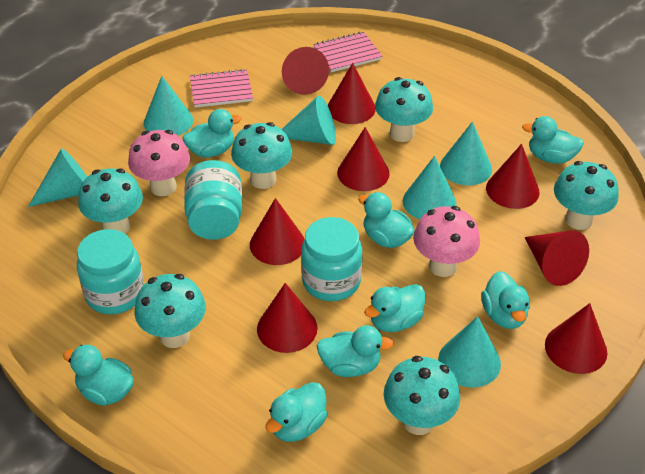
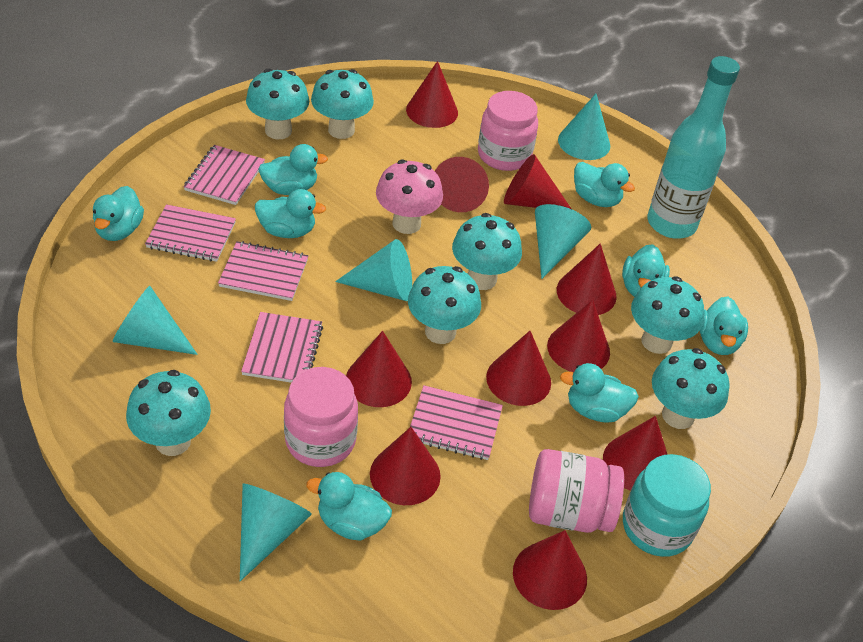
pink jar: none = 0 -> [284,367,358,467] [478,91,538,171] [529,449,624,533] = 3
pink mushroom: [128,130,190,196] [413,206,480,277] = 2 -> [376,159,443,234] = 1
pink notebook: [190,69,253,107] [313,32,383,72] = 2 -> [145,204,236,262] [184,145,265,205] [218,241,308,301] [241,312,323,383] [410,385,503,460] = 5
red cone: [250,198,304,265] [257,283,317,353] [282,47,329,95] [328,63,376,124] [337,127,390,191] [486,144,540,209] [524,230,589,286] [545,303,607,374] = 8 -> [346,331,412,407] [370,427,441,505] [406,61,458,128] [435,157,489,212] [486,331,551,406] [504,154,571,209] [513,530,587,610] [547,300,610,372] [557,243,617,315] [603,416,668,491] = 10
turquoise bottle: none = 0 -> [647,56,740,238] = 1
turquoise cone: [28,148,87,207] [144,76,193,135] [281,96,336,145] [403,156,457,219] [438,316,501,387] [440,121,492,185] = 6 -> [113,286,198,355] [240,484,312,581] [335,239,412,301] [535,204,591,279] [558,94,610,160] = 5
turquoise jar: [77,229,144,314] [184,160,242,240] [301,217,362,301] = 3 -> [623,454,711,557] = 1
turquoise mushroom: [78,168,143,234] [134,274,206,348] [231,122,292,189] [375,77,433,142] [384,356,460,435] [554,161,619,230] = 6 -> [126,370,211,456] [246,69,309,140] [311,69,374,139] [408,266,481,344] [452,213,522,290] [631,276,704,354] [652,348,729,429] = 7

